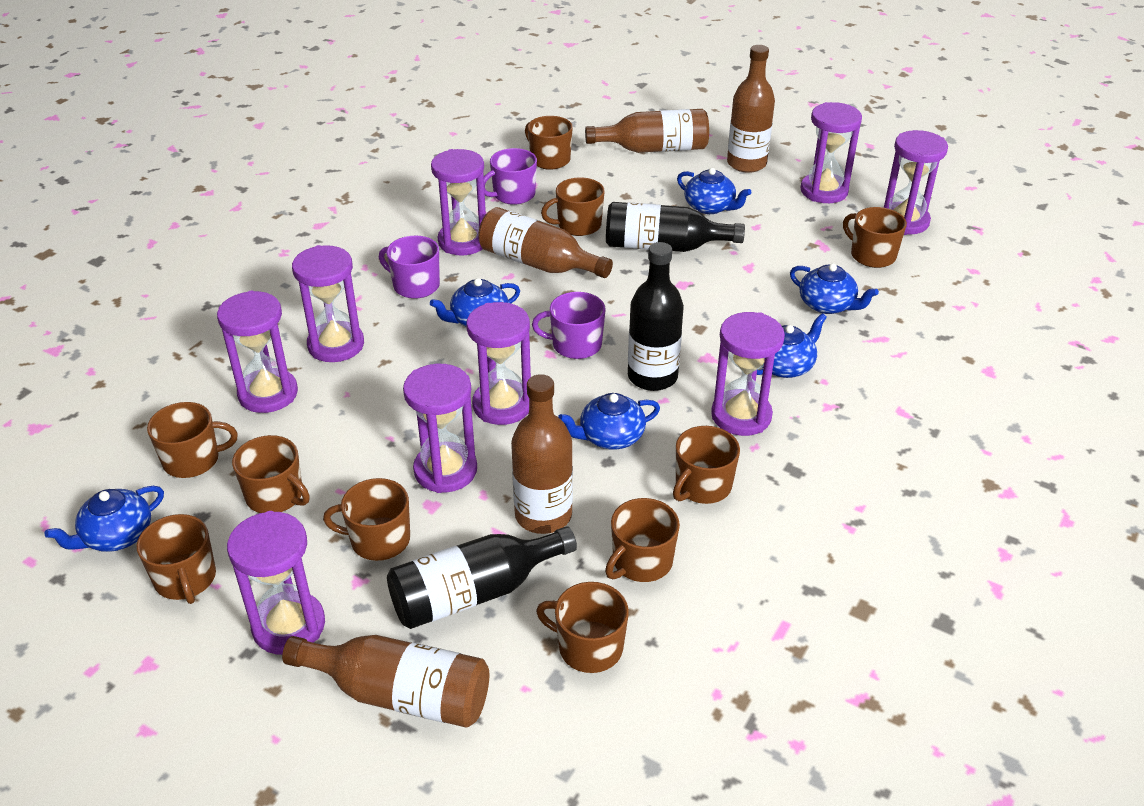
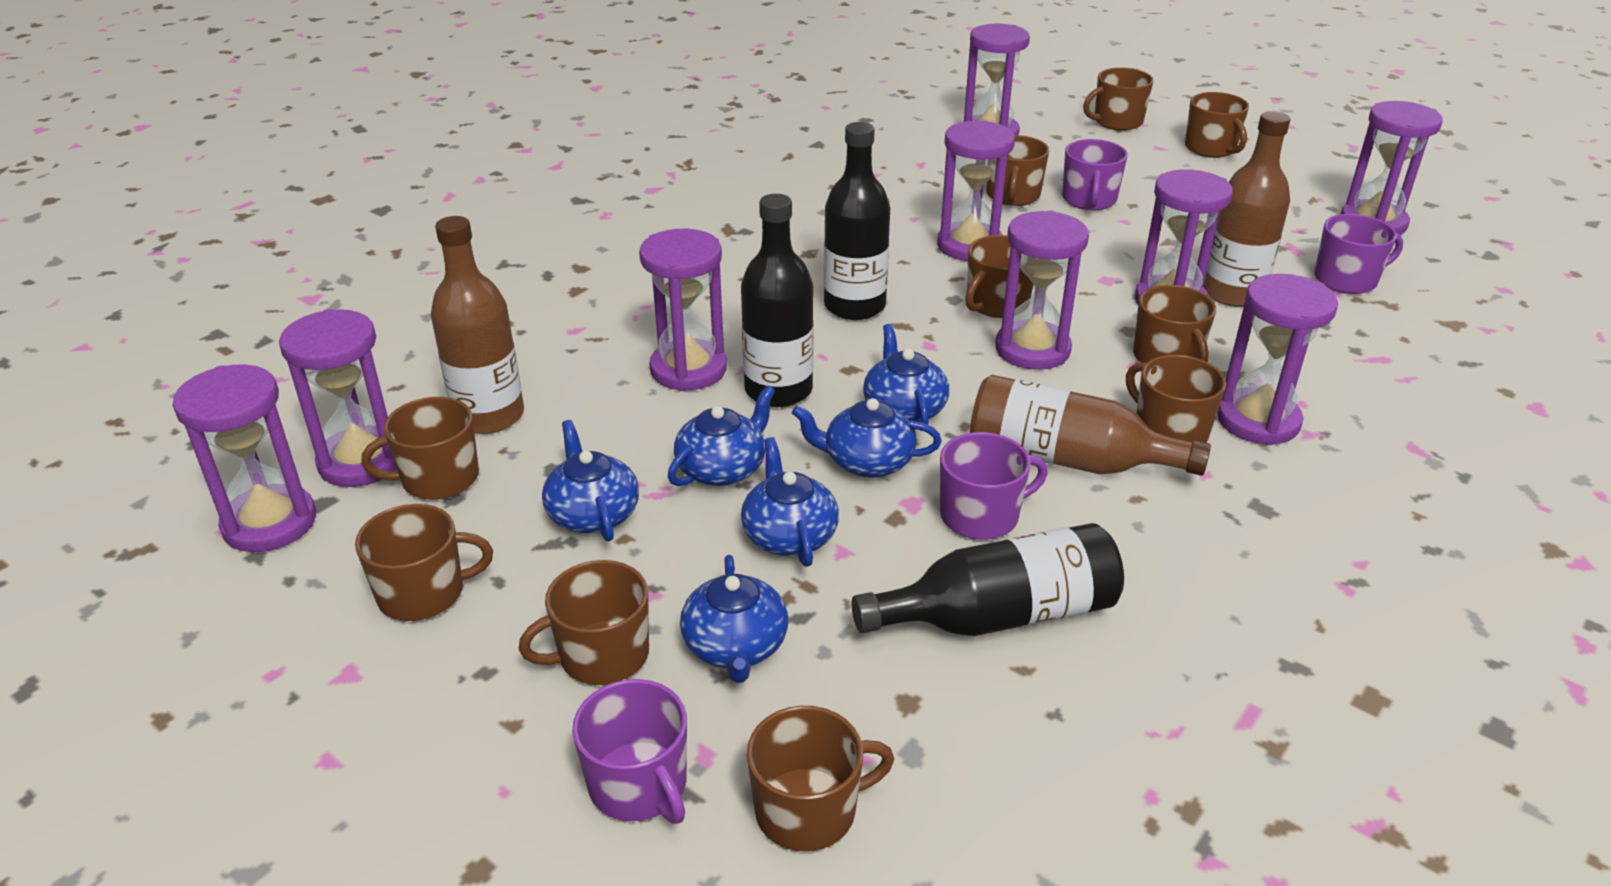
brown bottle: [282,635,489,728] [478,207,613,278] [511,374,573,534] [585,109,709,153] [727,45,775,173] = 5 -> [431,216,524,434] [970,375,1211,476] [1203,111,1291,307] = 3
purple mug: [379,236,440,299] [484,148,537,205] [532,292,606,359] = 3 -> [572,679,687,824] [940,432,1048,540] [1062,139,1128,210] [1315,214,1403,294] = 4

